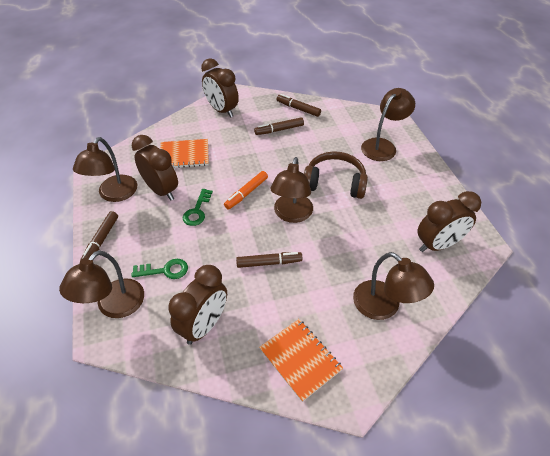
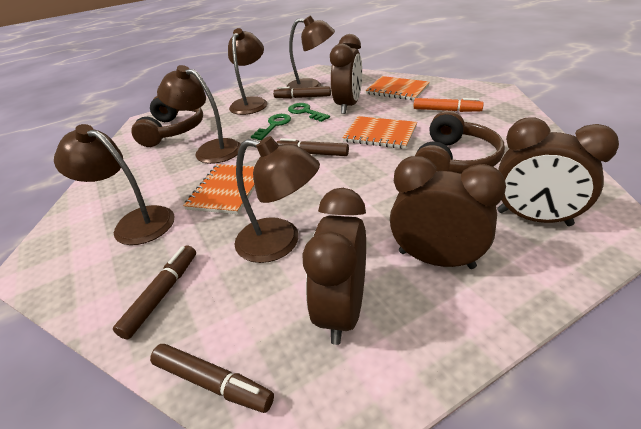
brown headphones: [304,151,368,199] = 1 -> [131,96,203,147] [415,111,505,174] = 2
orange notebook: [160,139,209,168] [259,319,343,402] = 2 -> [183,164,255,214] [342,116,417,149] [365,76,430,101] = 3

